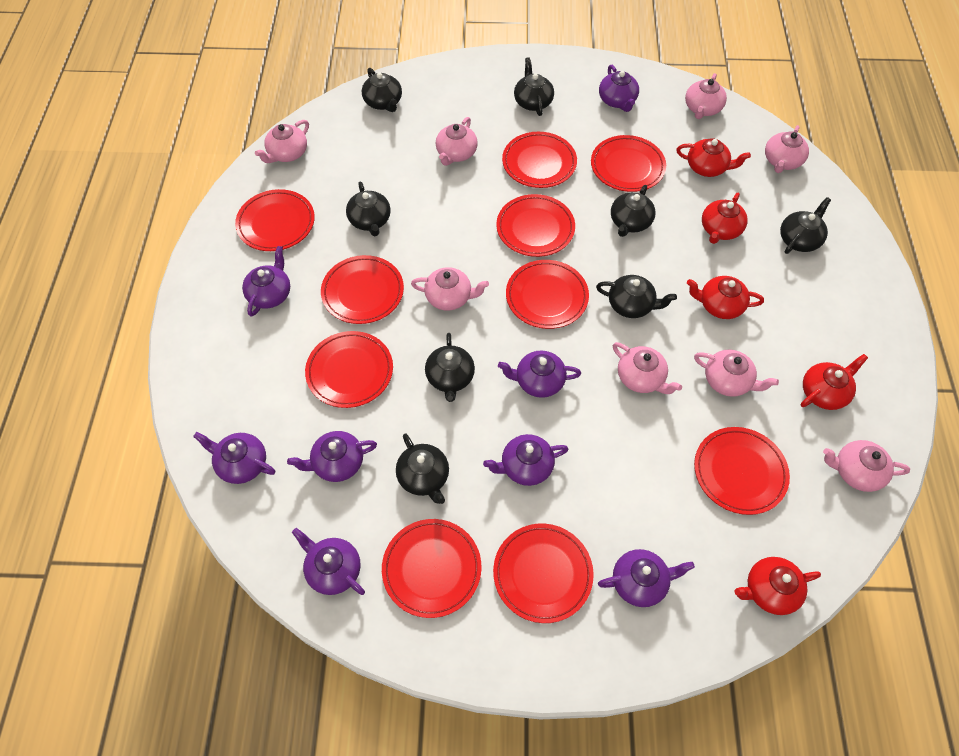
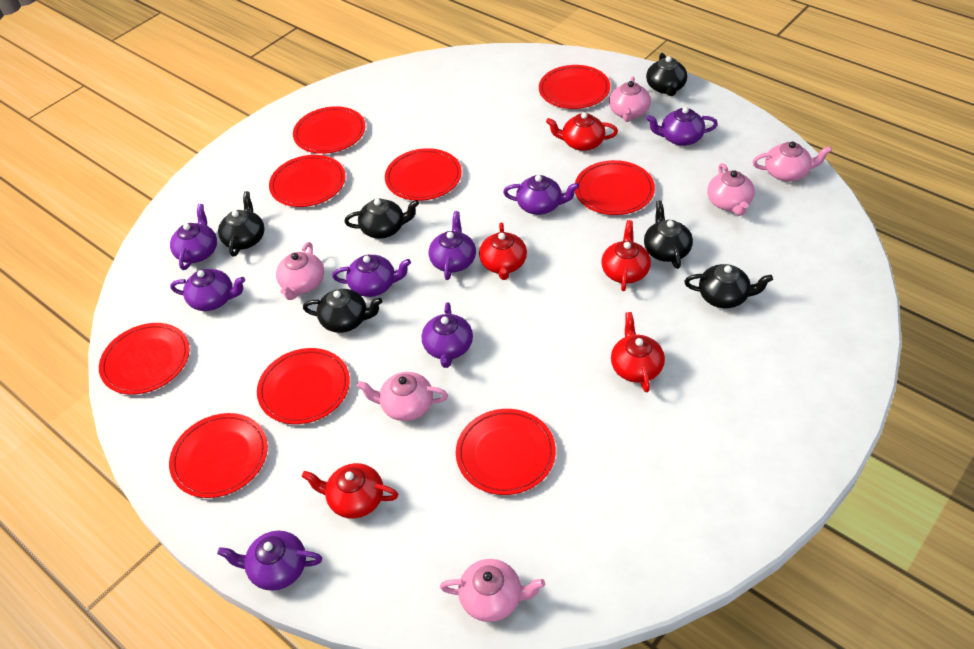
black teapot: [346,182,391,236] [362,68,402,112] [396,433,449,504] [425,333,475,402] [514,57,554,116] [596,275,677,318] [611,185,655,237] [780,197,831,254] = 8 -> [218,191,265,257] [303,289,382,333] [344,199,419,239] [644,200,693,269] [646,53,688,96] [684,264,773,308] = 6
pink teapot: [255,120,309,163] [411,267,489,310] [436,117,478,166] [613,342,682,394] [685,73,727,119] [694,350,779,397] [765,125,809,173] [823,440,910,492] = 8 -> [276,242,324,300] [357,372,448,421] [440,559,545,622] [609,77,651,122] [707,163,755,216] [752,141,832,181] = 6
red plate: [235,189,315,251] [305,331,393,408] [321,255,404,324] [382,519,481,618] [493,524,594,623] [496,194,575,257] [502,132,577,188] [506,260,589,329] [591,135,666,192] [694,427,790,515] = 10 -> [99,323,190,395] [169,413,268,498] [257,348,350,424] [269,155,346,207] [293,106,366,154] [385,148,462,201] [456,409,556,495] [539,65,610,109] [575,160,655,215] = 9

